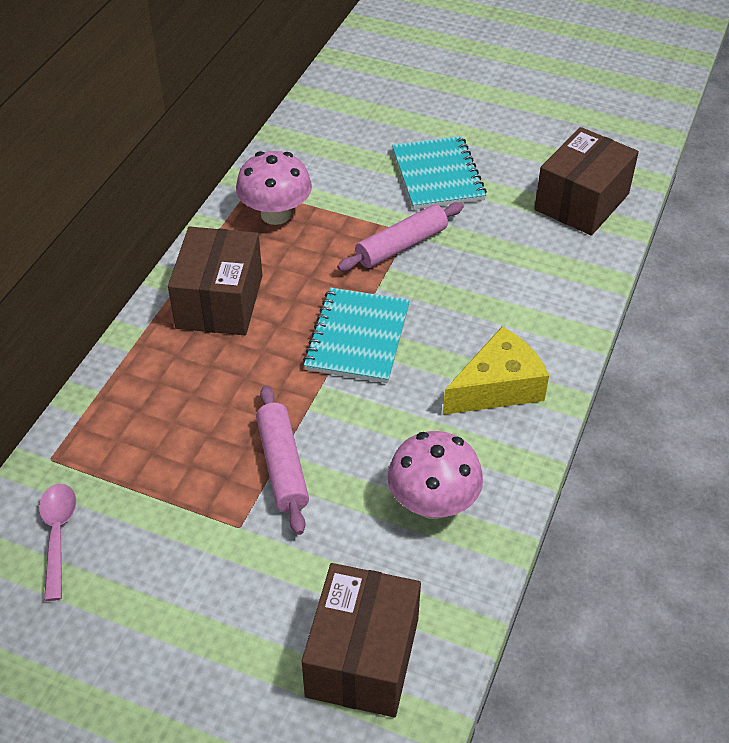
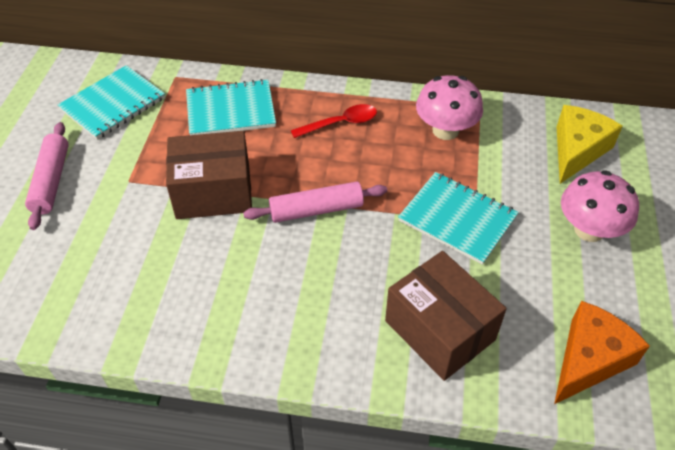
brown box: [168,226,263,335] [302,563,421,717] [534,127,639,236] = 3 -> [166,131,252,219] [385,251,507,381] = 2
orange cheese: none = 0 -> [554,301,650,404] = 1
pink spoon: [39,484,76,601] = 1 -> none = 0
red spoon: none = 0 -> [291,104,377,138] = 1
turquoise notebook: [303,287,410,383] [392,136,487,210] = 2 -> [58,65,165,140] [186,79,276,135] [398,172,519,265] = 3

